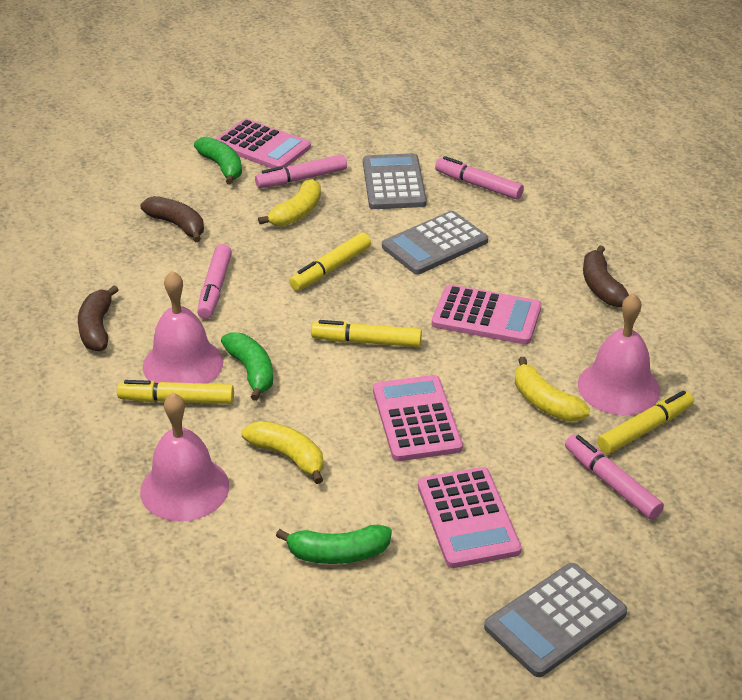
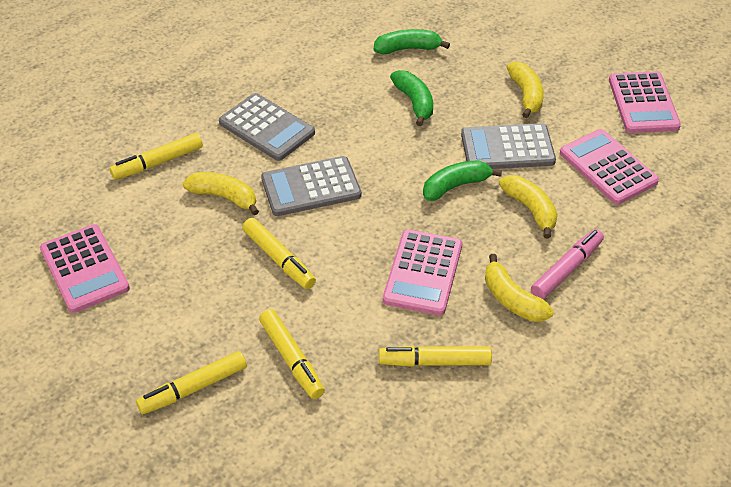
brown banana: [78,285,119,351] [141,196,204,242] [583,245,629,307] = 3 -> none = 0
pink bell: [140,393,229,522] [143,271,224,384] [578,293,660,415] = 3 -> none = 0
pink marker: [197,244,232,319] [255,154,347,188] [435,156,524,200] [565,434,664,520] = 4 -> [531,229,604,299] = 1
yellow banana: [242,421,324,484] [258,179,321,226] [515,357,590,422] = 3 -> [183,172,259,215] [485,254,554,322] [499,175,558,239] [507,61,544,118] = 4
yellow marker: [117,380,234,404] [289,233,371,291] [311,320,422,347] [597,390,694,454] = 4 -> [110,133,203,180] [136,351,247,414] [242,218,316,289] [259,309,325,399] [379,346,492,367] = 5

